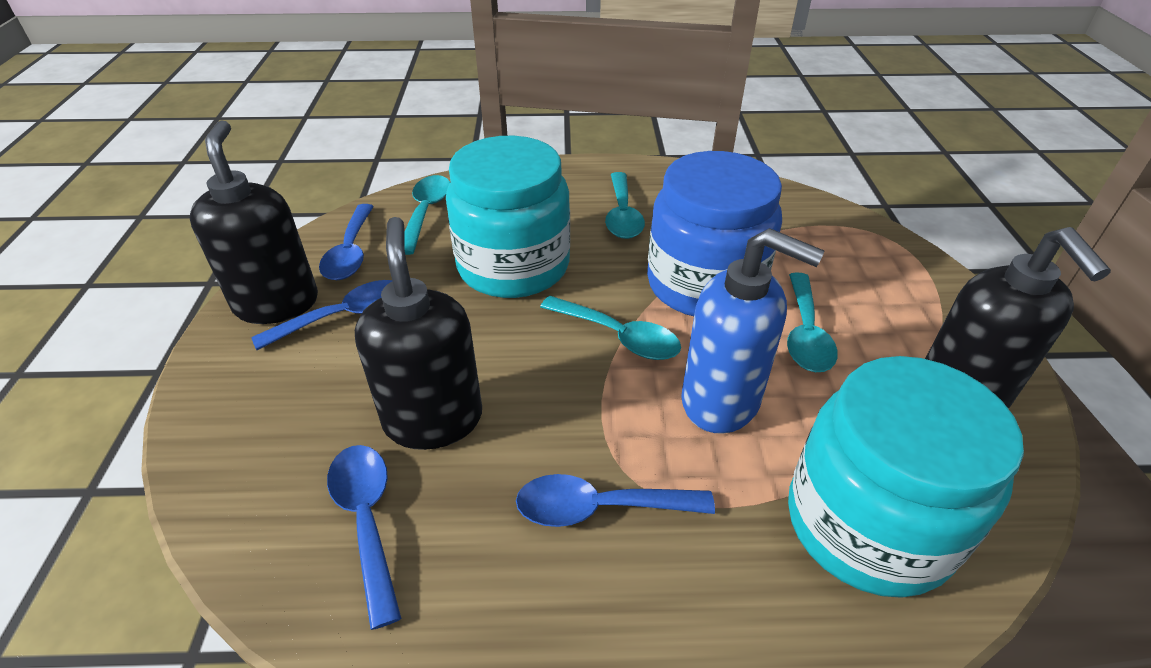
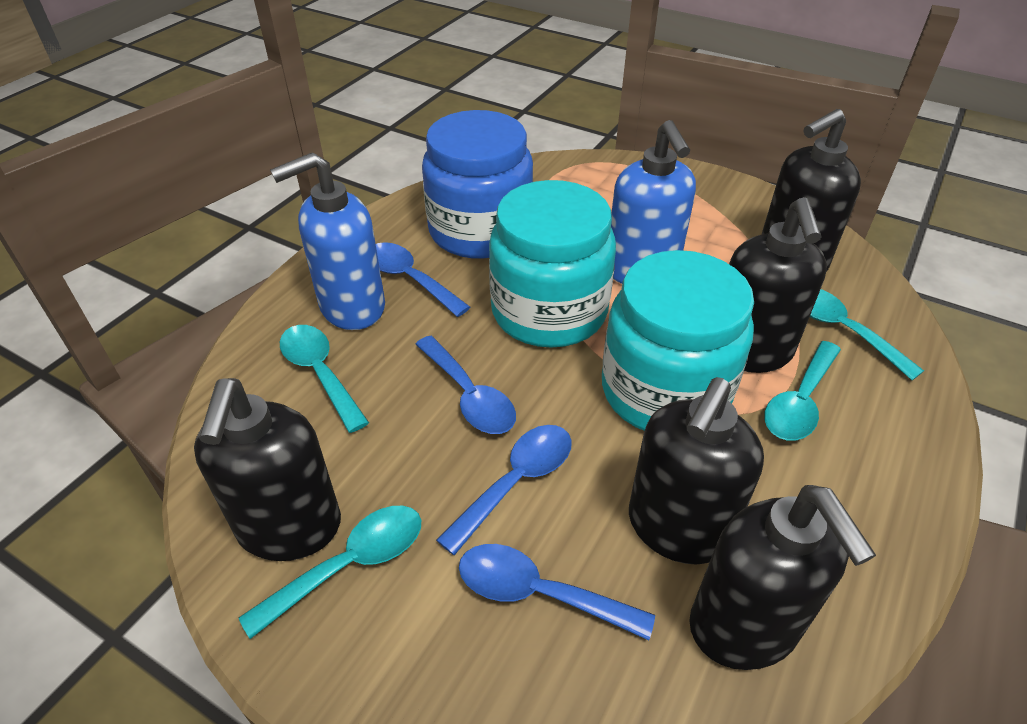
black soap dispenser: [190,120,318,324] [355,217,482,450] [925,227,1111,409] = 3 -> [194,378,341,561] [629,377,764,564] [689,485,876,670] [729,197,827,373] [761,109,861,272] = 5
blue soap dispenser: [681,228,824,434] = 1 -> [270,152,385,330] [611,120,696,284] = 2

